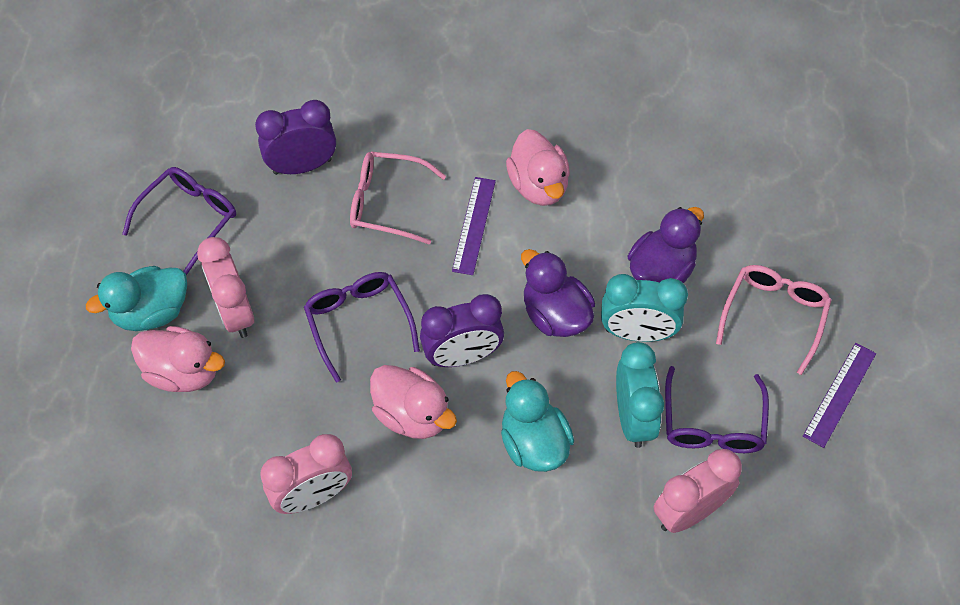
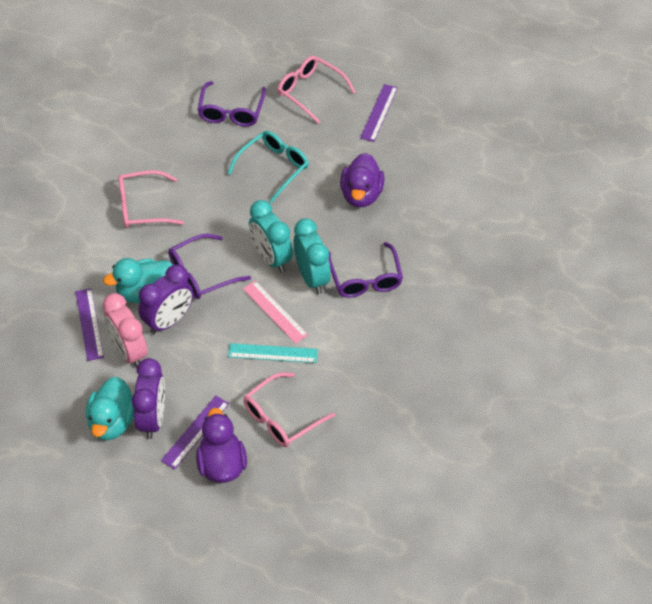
pink clock: [197,237,254,338] [260,434,352,514] [653,449,742,533] = 3 -> [103,293,147,368] = 1
pink duck: [131,326,225,392] [370,365,457,439] [506,129,570,206] = 3 -> none = 0
pink glasses: [350,152,446,245] [716,265,832,375] = 2 -> [118,170,184,228] [244,372,335,447] [278,56,356,123] = 3
pink ruler: none = 0 -> [243,281,308,344] = 1
purple ruler: [452,177,496,275] [803,343,876,448] = 2 -> [75,288,104,361] [161,396,229,469] [360,84,398,142] = 3
turquoise glasses: none = 0 -> [227,131,309,203] = 1
turquoise ruler: none = 0 -> [228,343,318,363] = 1

